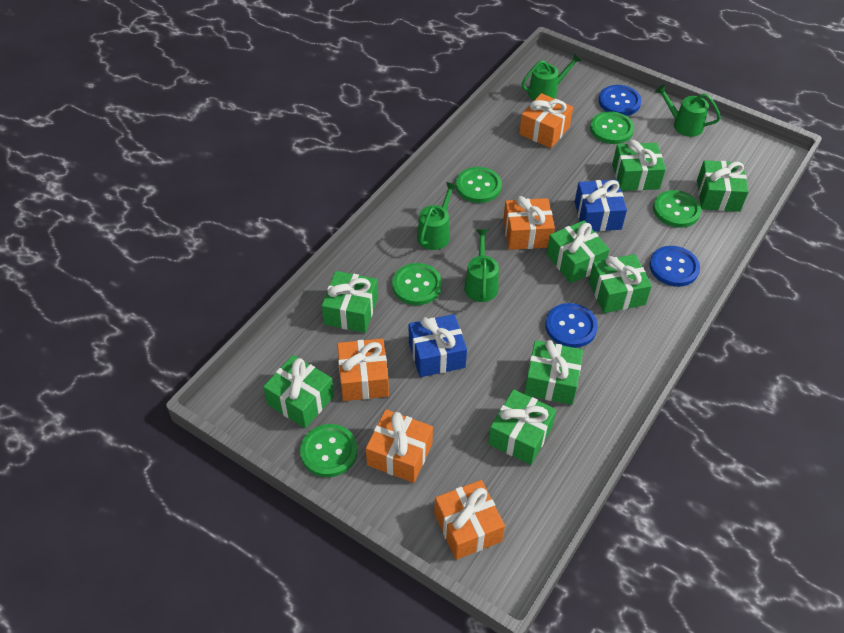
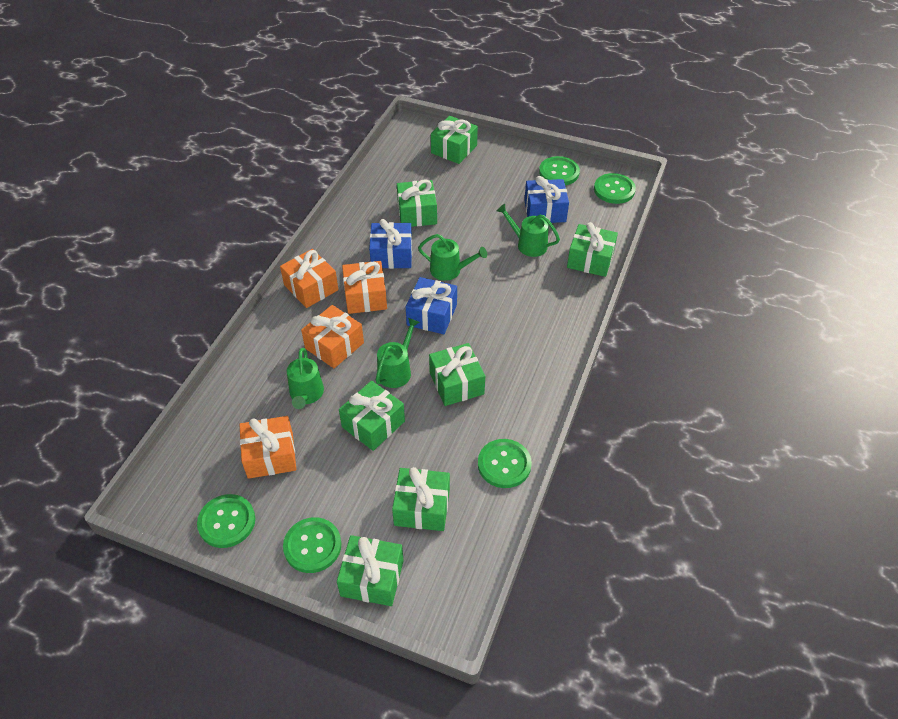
blue button: [545,303,598,348] [599,85,642,116] [649,246,700,287] = 3 -> none = 0
blue gift: [409,314,467,377] [575,180,627,231] = 2 -> [369,219,412,269] [406,277,457,334] [524,176,569,223] = 3
green gift: [263,355,334,428] [322,271,378,333] [488,389,556,465] [524,340,583,405] [546,221,610,283] [589,254,652,313] [612,140,666,191] [697,160,749,212] = 8 -> [337,535,404,606] [339,381,405,451] [392,467,450,531] [397,179,437,227] [429,343,485,406] [431,116,478,164] [567,222,618,277] = 7
orange gift: [337,338,389,401] [366,409,433,483] [434,480,505,560] [503,196,555,250] [519,93,573,148] = 5 -> [239,416,296,479] [280,249,338,308] [301,305,364,368] [342,261,387,314] = 4

